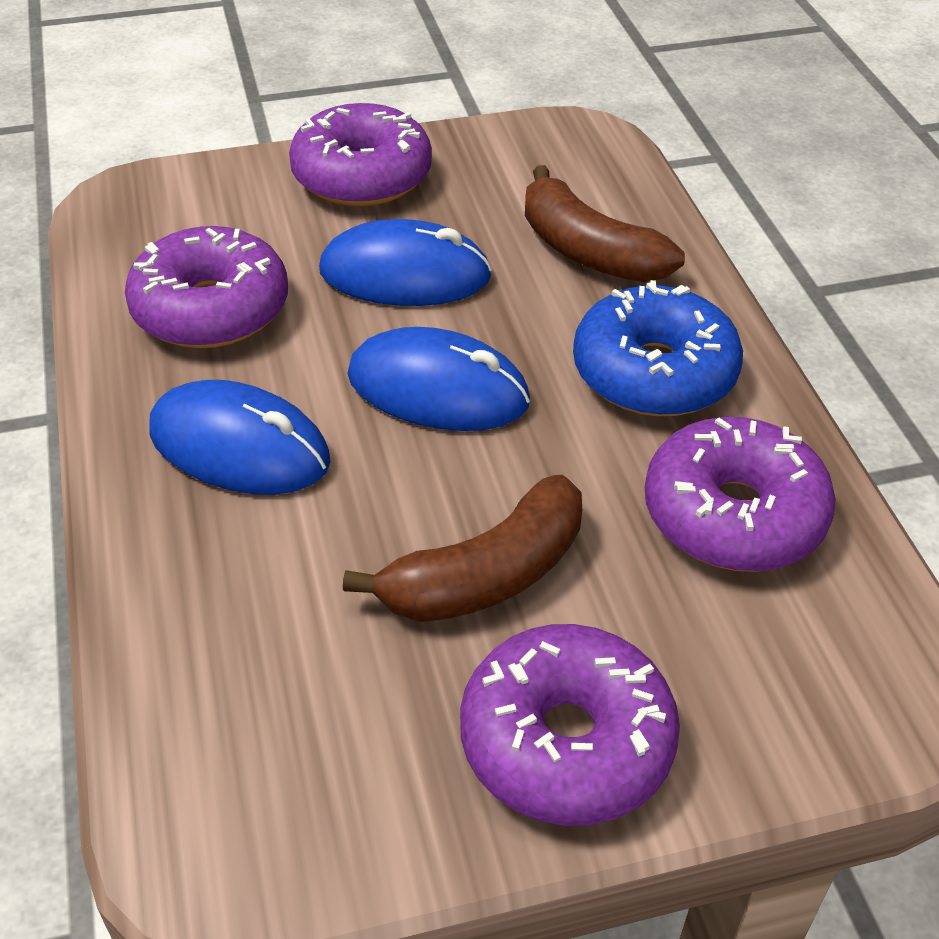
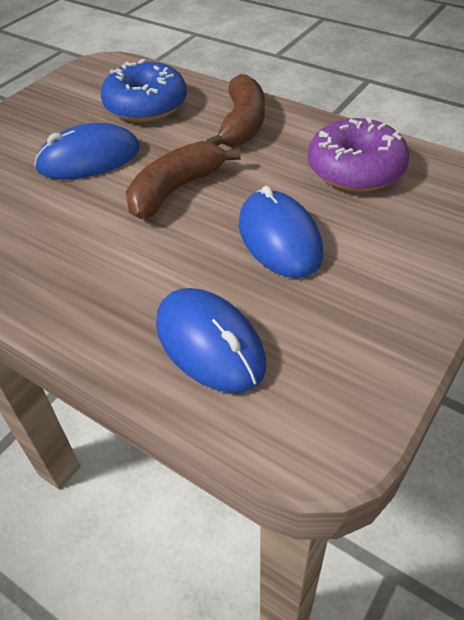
purple donut: [125,226,288,348] [289,103,432,207] [460,624,680,826] [645,417,836,572] = 4 -> [308,117,409,192] = 1

